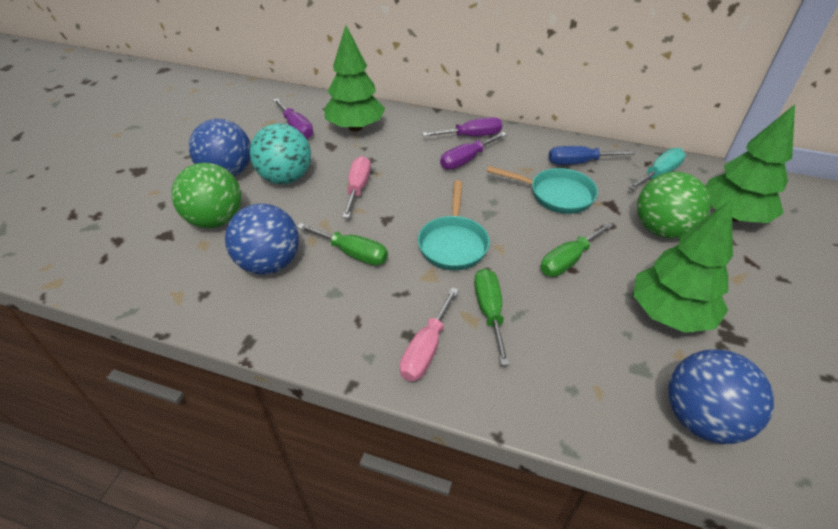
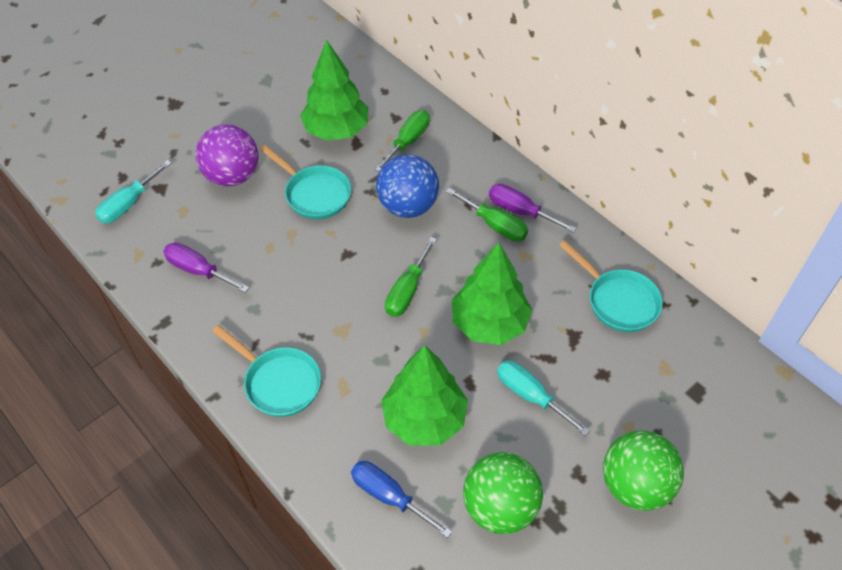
blue ball: [189,119,251,177] [225,203,299,275] [668,349,774,444] = 3 -> [376,154,439,218] = 1
pink screwdriver: [342,156,371,218] [400,288,459,381] = 2 -> none = 0
purple ball: none = 0 -> [196,124,258,187] = 1
purple screwdriver: [273,98,313,139] [422,117,502,136] [440,132,507,170] = 3 -> [163,242,249,293] [489,184,577,233] = 2
turquoise ball: [250,123,311,184] = 1 -> none = 0
turquoise pan: [418,180,490,270] [486,166,598,214] = 2 -> [212,325,321,417] [260,145,351,220] [559,240,663,332] = 3
turquoise screwdriver: [628,148,686,190] = 1 -> [95,160,172,223] [497,361,590,436] = 2

